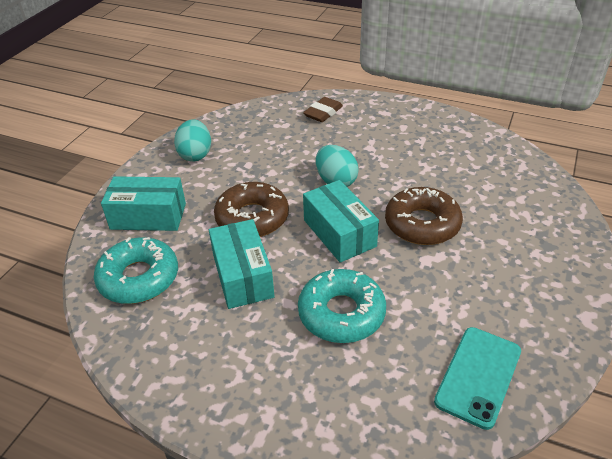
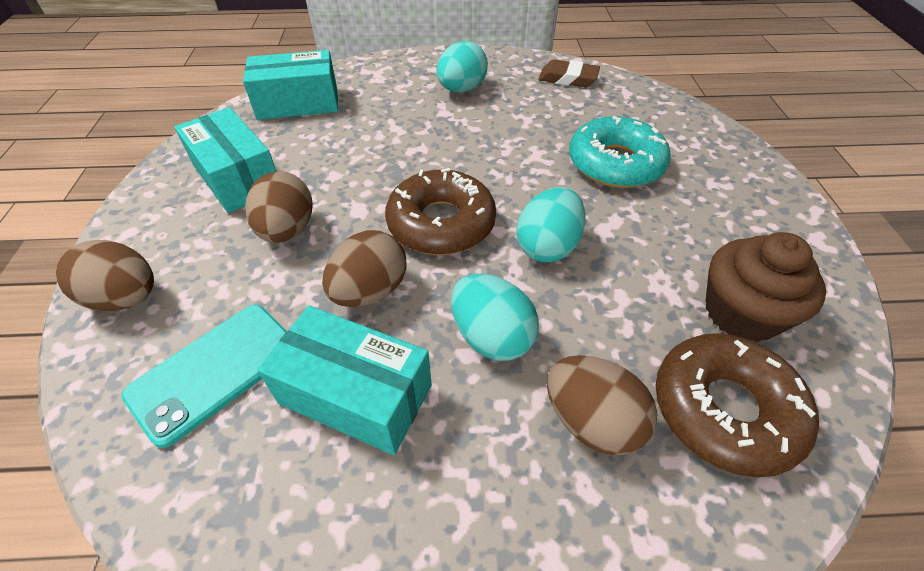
brown cupcake: none = 0 -> [705,232,826,342] = 1
brown egg: none = 0 -> [56,240,154,311] [245,171,313,243] [322,230,407,307] [547,355,657,456] = 4
turquoise donut: [94,237,178,304] [298,269,386,343] = 2 -> [569,116,671,188] = 1
turquoise egg: [174,119,211,161] [316,145,359,187] = 2 -> [436,41,488,93] [451,274,539,361] [516,187,585,262] = 3

